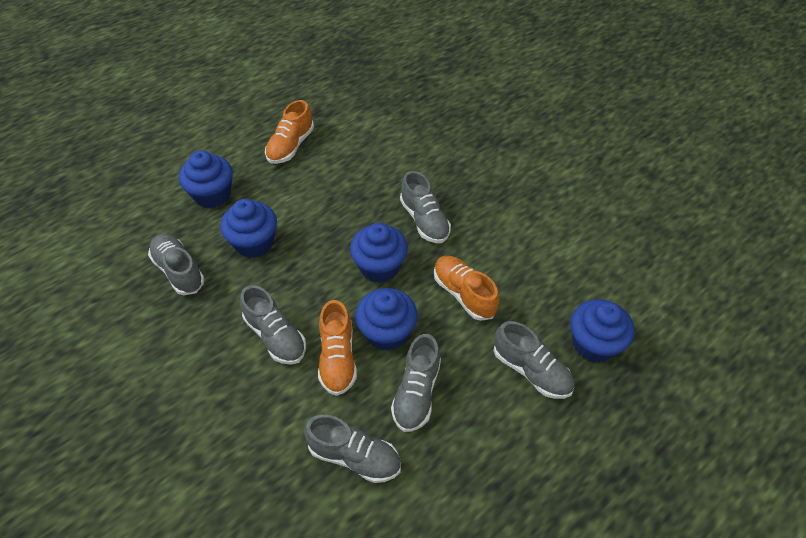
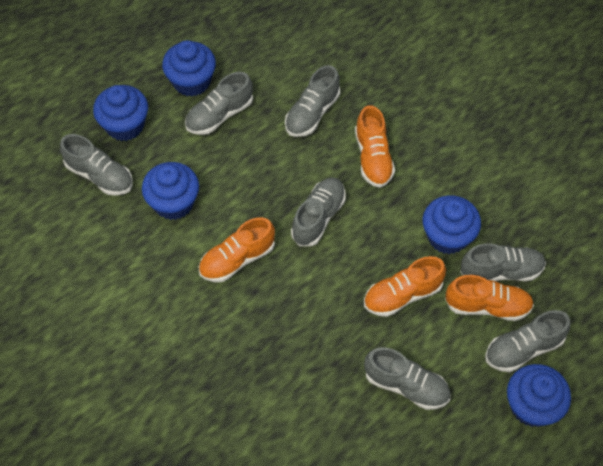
grey shoe: [148,234,204,295] [240,285,306,365] [304,415,401,483] [391,334,441,432] [400,171,451,243] [493,321,574,399] = 6 -> [60,134,133,196] [185,72,253,135] [285,65,340,137] [291,177,346,246] [364,347,450,410] [460,243,546,281] [485,310,571,372] = 7
orange shoe: [265,100,314,164] [318,300,357,396] [434,256,499,321] = 3 -> [199,217,275,282] [355,105,395,188] [364,256,446,317] [445,275,534,321] = 4

